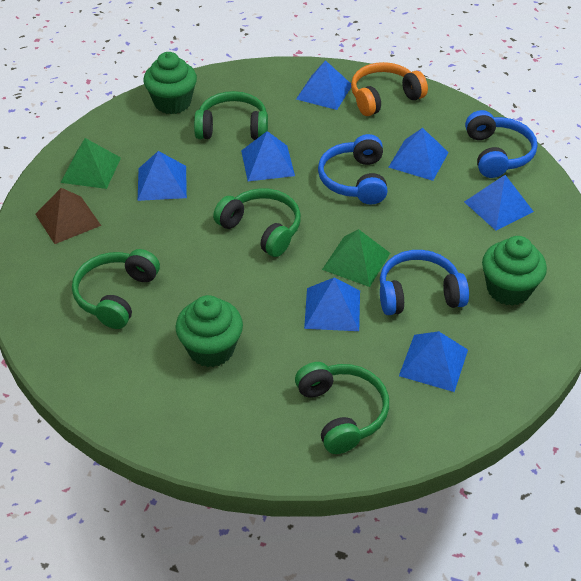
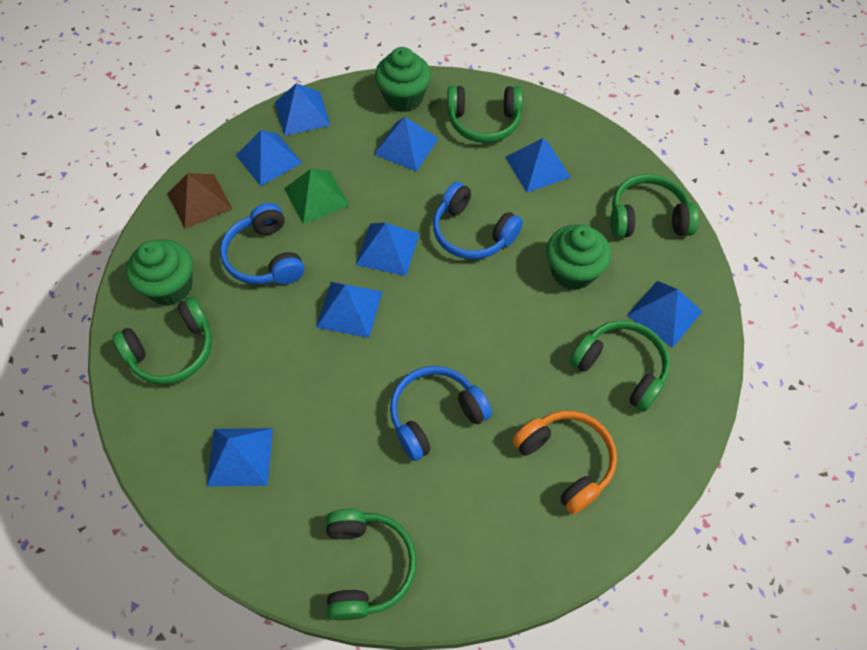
blue pyramid: [138,151,187,201] [241,131,295,181] [296,60,351,110] [304,278,360,331] [388,128,449,181] [399,331,468,392] [464,175,534,231] = 7 -> [207,428,273,486] [236,130,302,186] [275,83,331,136] [316,282,383,338] [356,223,419,276] [374,117,439,172] [506,138,571,192] [627,281,703,348] = 8
green headphones: [72,249,160,329] [194,91,268,140] [213,188,301,257] [295,362,389,454] = 4 -> [113,297,212,385] [326,509,417,620] [447,86,523,143] [570,320,670,412] [611,174,699,238] = 5
green pyramid: [61,138,121,189] [322,229,390,287] = 2 -> [284,169,350,224] = 1

